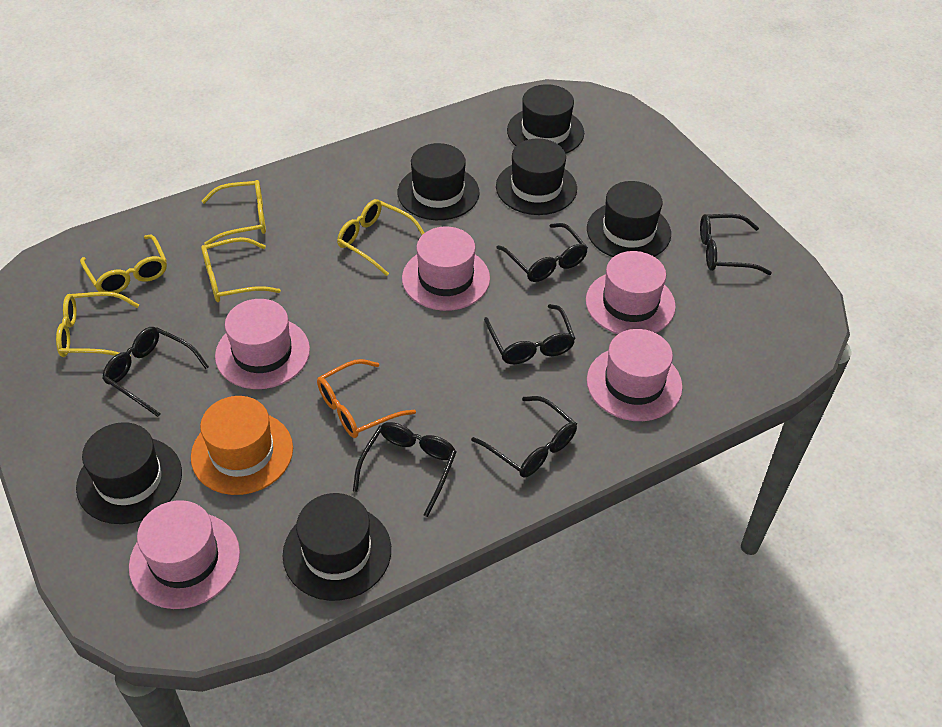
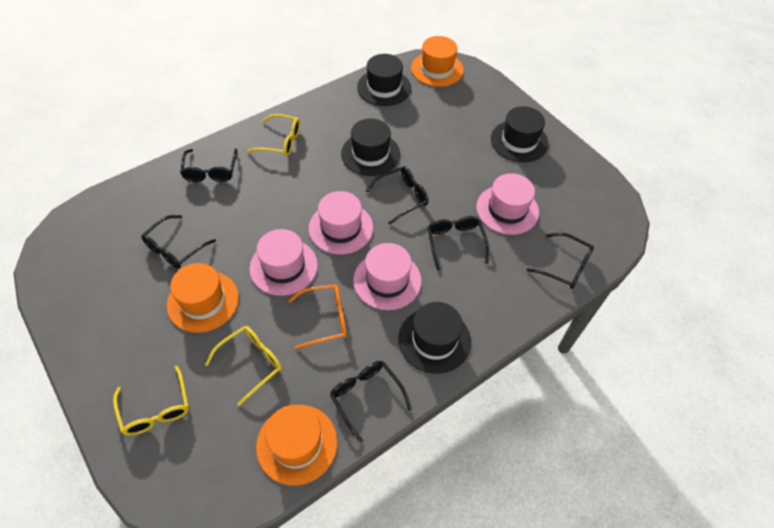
black hat: [76,422,182,524] [283,493,391,601] [398,143,479,220] [496,138,577,215] [507,84,584,154] [587,181,671,257] = 6 -> [341,118,400,176] [357,54,411,106] [399,302,471,374] [491,106,549,162] = 4
orange hat: [191,396,293,495] = 1 -> [167,263,239,333] [256,405,337,486] [411,36,464,87] = 3
pink hat: [129,500,240,609] [215,299,310,389] [402,226,490,311] [586,251,676,334] [587,329,683,421] = 5 -> [250,229,318,296] [309,191,373,255] [353,243,422,310] [476,173,539,235] = 4
yellow glasses: [56,292,139,357] [80,234,167,293] [201,237,281,302] [202,180,266,245] [337,199,424,276] = 5 -> [113,366,189,436] [205,326,282,406] [247,114,300,157] = 3

